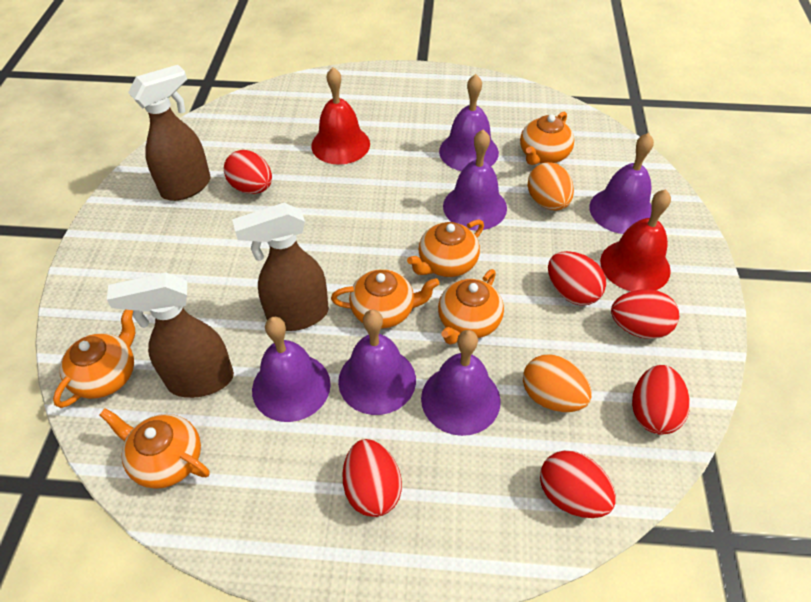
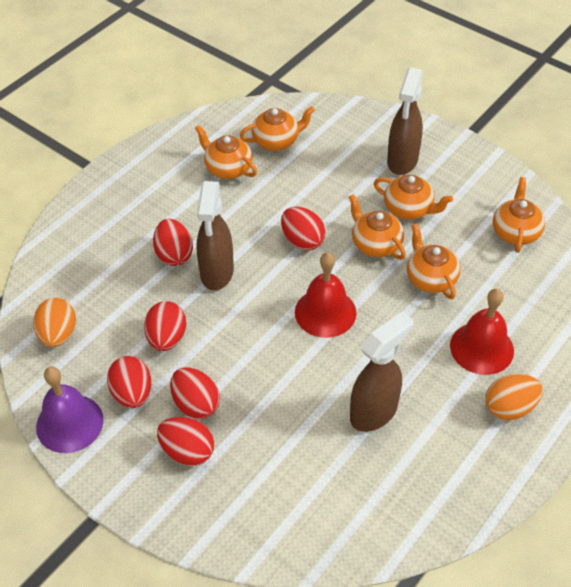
purple bell: [252,317,331,422] [338,310,416,415] [421,330,501,436] [439,74,499,171] [443,130,507,230] [589,133,654,234] = 6 -> [36,367,103,453] = 1

